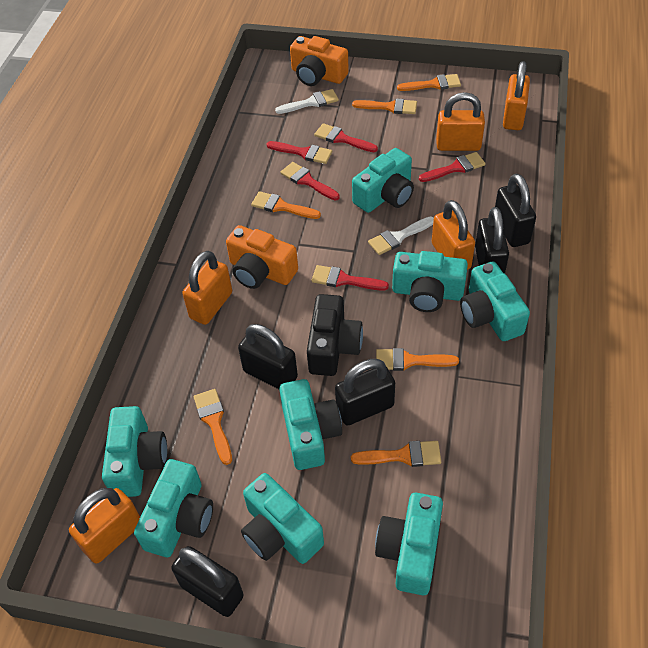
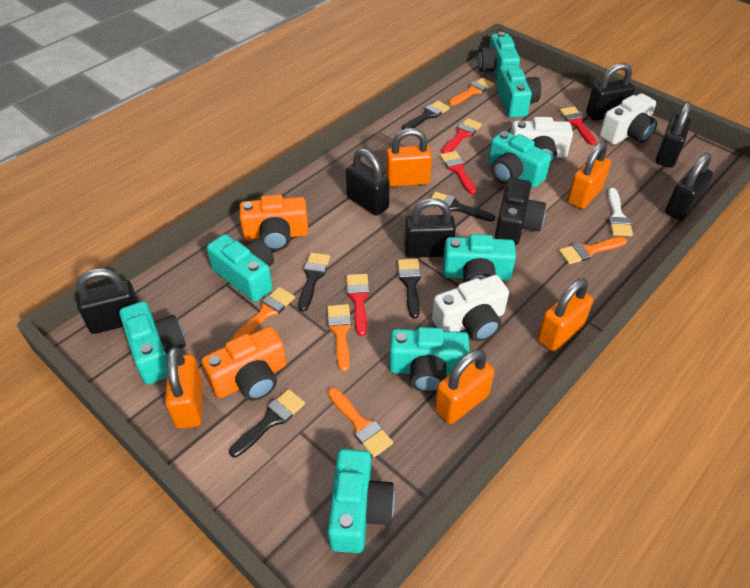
black brush: none = 0 -> [229,389,305,457] [298,253,330,312] [398,259,421,319] [402,101,450,130] [431,192,495,222] = 5
black padlock: [172,546,244,617] [238,324,298,389] [335,359,395,426] [475,207,509,274] [495,174,536,247] = 5 -> [76,268,139,334] [346,148,390,216] [404,198,456,258] [586,63,635,121] [656,101,691,168] [665,153,713,221] = 6
orange brush: [194,389,232,465] [251,191,321,219] [351,441,441,467] [352,98,417,114] [376,348,459,371] [397,74,461,91] = 6 -> [232,287,295,340] [327,304,352,372] [328,388,393,457] [449,78,494,106] [559,237,627,265] = 5
red brush: [267,141,332,164] [280,162,340,200] [311,265,389,291] [314,123,378,152] [419,152,486,182] = 5 -> [346,274,370,336] [440,151,477,195] [441,118,482,154] [559,107,596,145] = 4
white brush: [275,89,339,114] [368,216,434,255] = 2 -> [608,188,633,236] = 1
white camera: none = 0 -> [432,275,509,341] [511,117,573,165] [599,93,657,145] = 3

